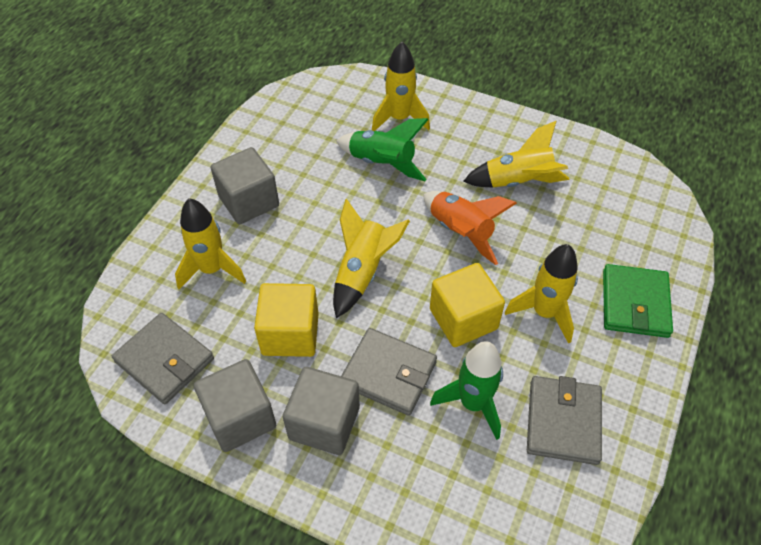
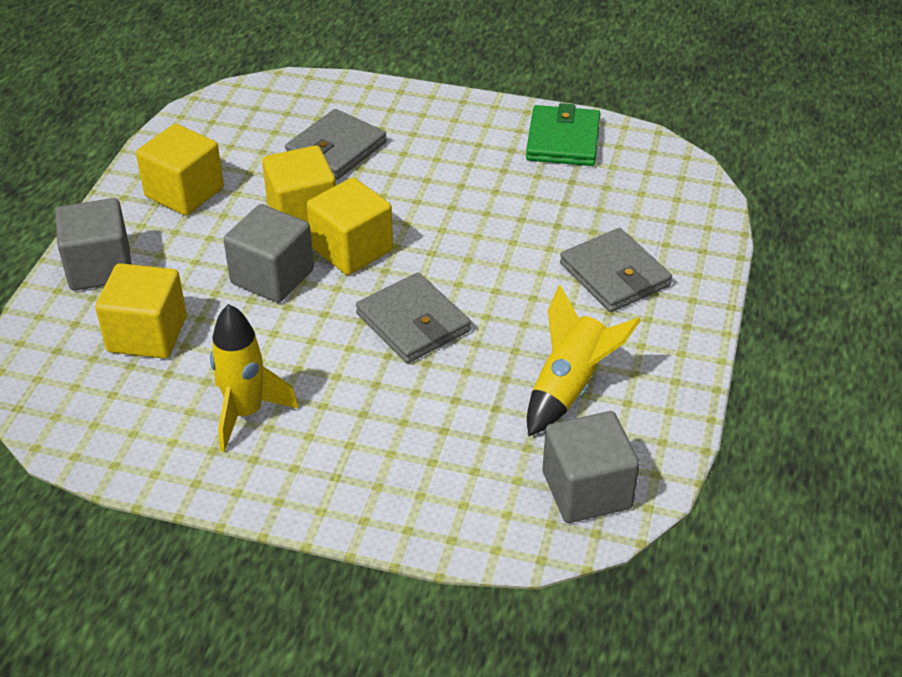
green rocket: [336,118,428,181] [430,341,503,440] = 2 -> none = 0
orange rocket: [423,191,517,265] = 1 -> none = 0
yellow cube: [254,283,319,357] [430,263,505,347] = 2 -> [95,263,187,359] [136,124,224,216] [262,145,336,222] [307,177,393,275] = 4
yellow rocket: [175,198,246,289] [333,199,410,318] [372,42,430,131] [463,121,570,188] [505,244,578,344] = 5 -> [210,304,299,452] [527,285,641,436] = 2

